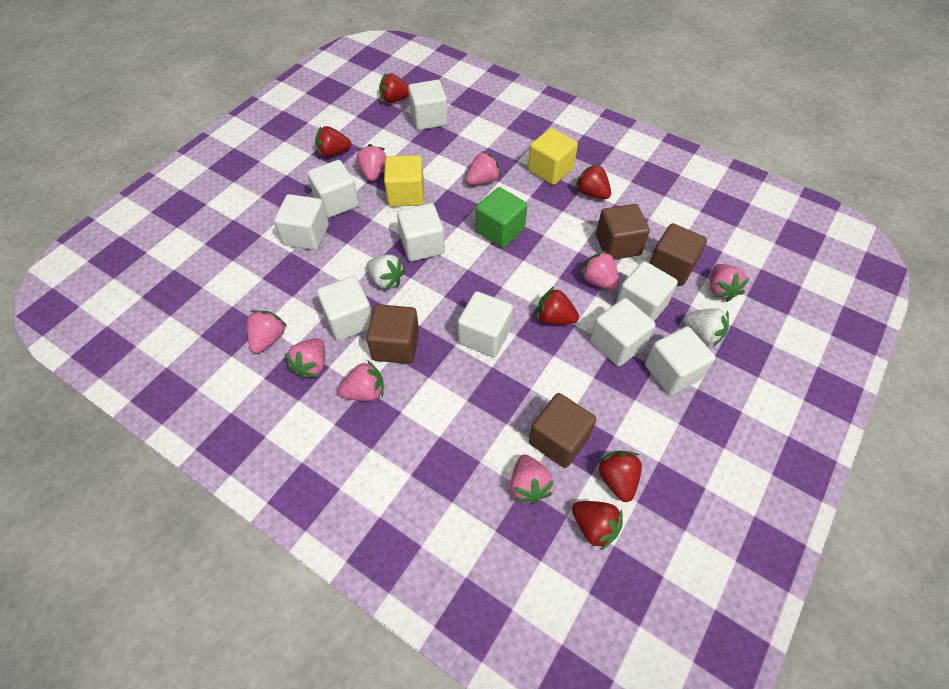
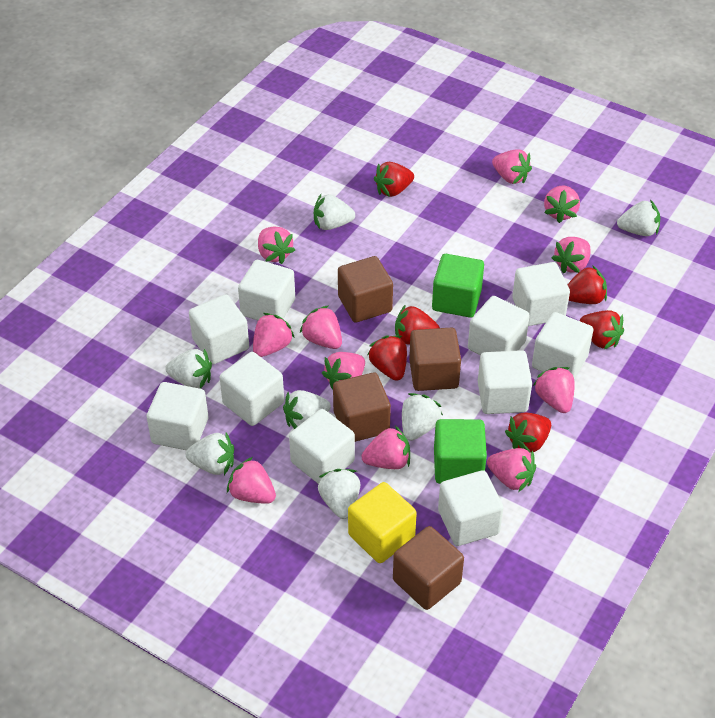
green cube: [476,187,527,248] = 1 -> [432,254,484,318] [434,419,487,484] = 2
pink strawberry: [247,310,287,353] [285,338,325,379] [338,360,384,401] [357,144,387,181] [466,151,501,185] [511,455,553,504] [580,251,620,290] [710,264,750,302] = 8 -> [227,457,276,504] [253,313,295,357] [258,227,295,264] [300,305,342,349] [322,352,365,390] [361,426,410,469] [487,448,536,492] [492,149,532,184] [533,367,575,413] [544,186,580,223] [552,237,591,273] = 11
white cube: [274,194,329,250] [307,160,359,218] [317,276,372,341] [397,203,445,261] [408,80,448,130] [458,291,513,357] [590,298,655,366] [615,261,678,321] [645,326,715,395] = 9 -> [147,382,208,450] [189,294,249,365] [220,352,284,426] [238,260,295,320] [289,409,355,484] [438,470,503,546] [468,296,530,355] [478,350,532,414] [512,262,570,326] [532,312,593,379] = 10
white strawberry: [367,254,406,291] [683,308,729,347] = 2 -> [165,349,212,389] [186,432,234,475] [283,390,331,429] [314,194,355,230] [318,469,360,519] [402,393,443,441] [617,199,660,236] = 7
yellow cube: [384,155,424,206] [528,128,578,185] = 2 -> [348,482,417,563] = 1

